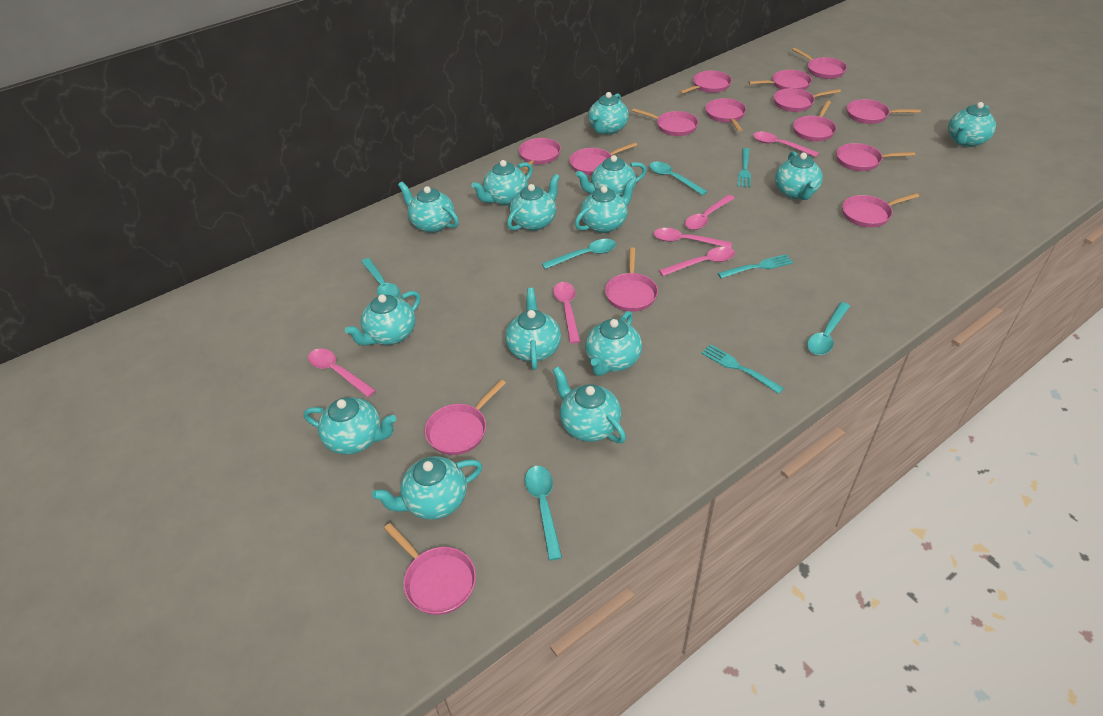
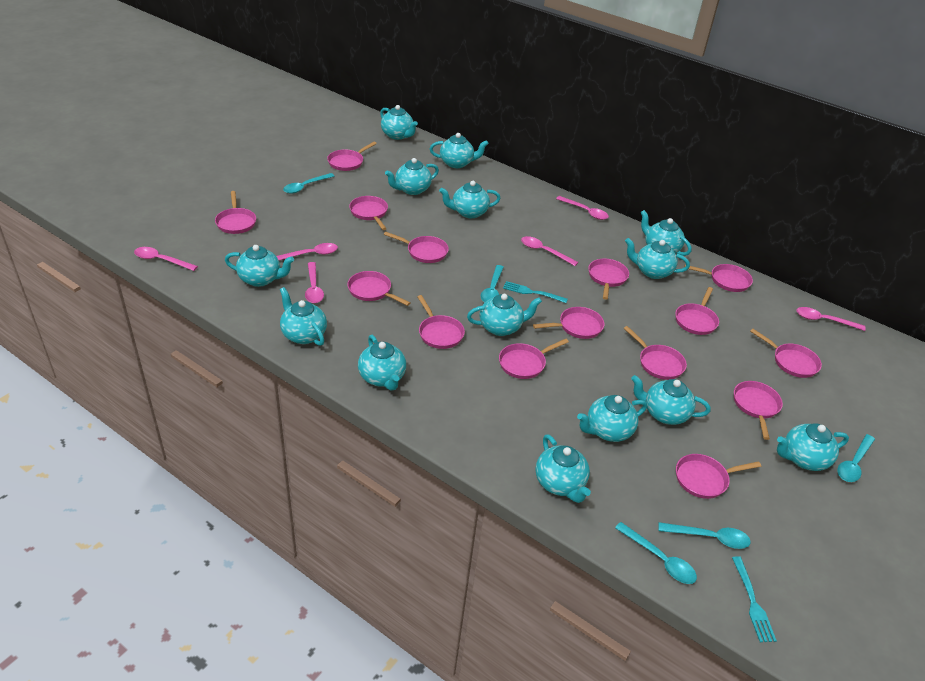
turquoise fork: [701,344,784,394] [718,254,793,278] [738,148,751,187] = 3 -> [503,281,568,303] [732,556,777,642] = 2

